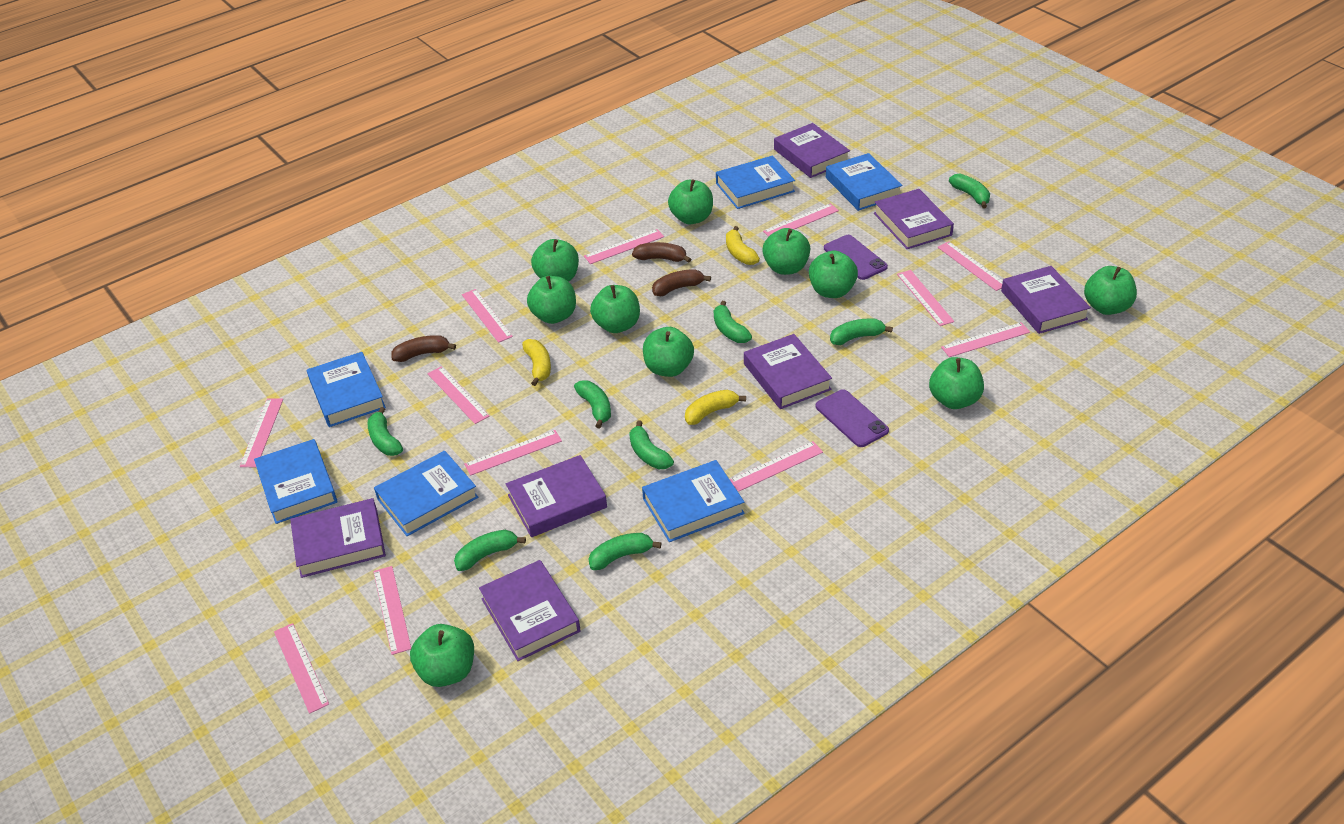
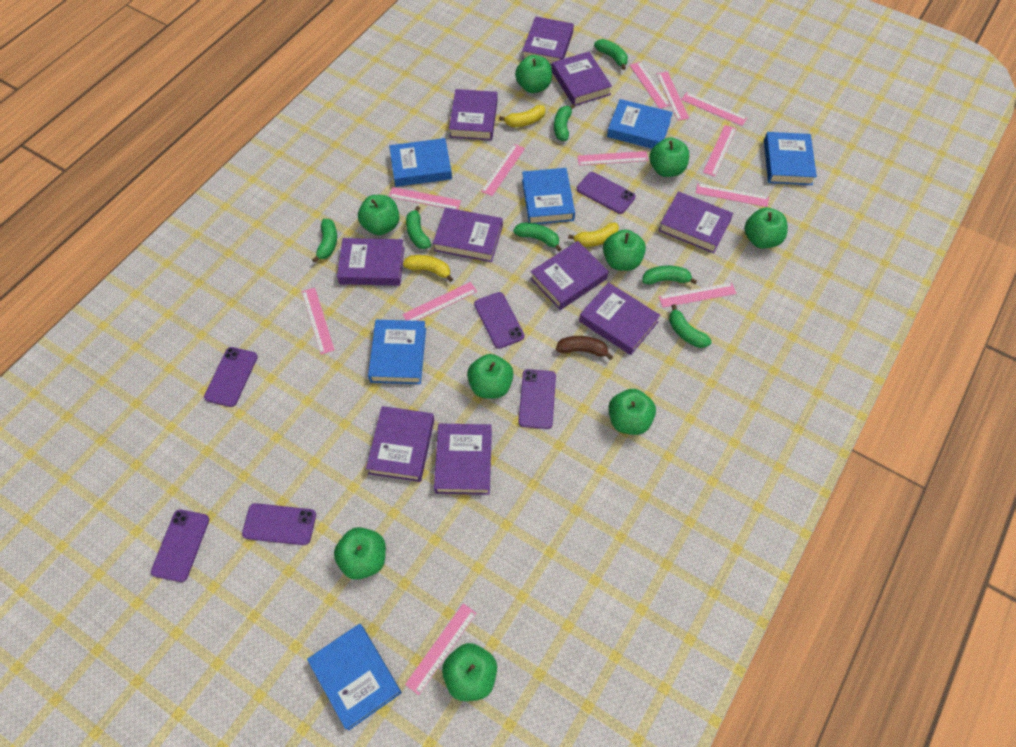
brown banana: [391,335,456,362] [632,242,691,263] [652,269,711,296] = 3 -> [556,336,613,360] = 1
green apple: [410,624,474,687] [527,276,576,324] [531,239,579,282] [590,285,640,333] [643,327,694,377] [668,179,713,224] [762,228,810,275] [809,251,858,298] [929,357,984,409] [1084,266,1137,315] = 10 -> [334,527,386,580] [358,195,399,235] [442,643,497,701] [467,354,514,399] [515,55,552,93] [603,229,646,271] [608,389,656,435] [649,137,689,177] [744,208,788,248] = 9
green banana: [368,407,403,456] [454,530,526,571] [574,381,611,428] [589,533,661,570] [629,421,674,469] [714,301,752,343] [830,318,893,345] [949,173,990,208] = 8 -> [312,219,337,263] [406,206,431,249] [513,223,561,251] [554,104,575,141] [594,39,628,70] [642,266,697,285] [669,304,712,348] = 7
purple book: [290,498,386,578] [479,560,580,661] [506,455,607,537] [744,334,832,409] [774,123,850,178] [874,189,954,249] [1001,266,1091,334] = 7 -> [337,238,404,286] [366,406,434,482] [433,207,503,262] [434,423,492,495] [449,89,498,141] [522,16,574,65] [530,241,609,310] [552,52,612,106] [579,282,660,355] [659,191,733,254] = 10
purple phone: [816,389,889,447] [824,235,888,280] = 2 -> [151,510,209,582] [204,347,258,407] [242,503,316,545] [474,292,524,349] [518,369,556,429] [577,172,636,214] = 6

